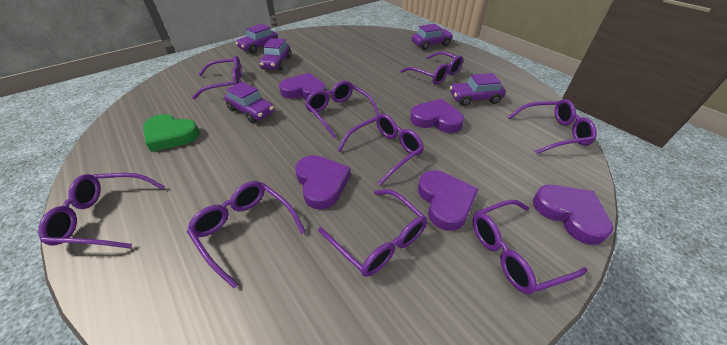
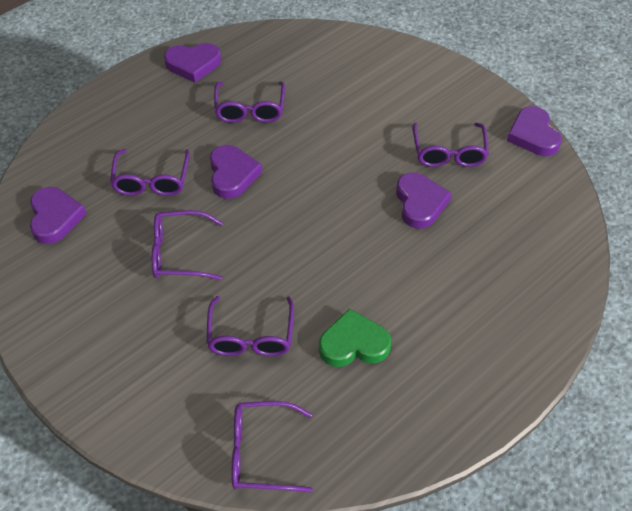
purple car: [224,81,274,123] [236,24,278,53] [259,38,291,70] [412,24,454,50] [450,73,506,106] = 5 -> none = 0
purple glasses: [38,173,165,249] [187,181,306,288] [192,56,242,99] [305,81,379,138] [318,189,427,277] [337,114,424,185] [400,51,463,85] [473,200,588,294] [508,99,597,154] = 9 -> [110,149,190,196] [152,210,223,280] [207,296,294,356] [214,81,285,123] [232,401,313,492] [412,123,489,167] = 6

